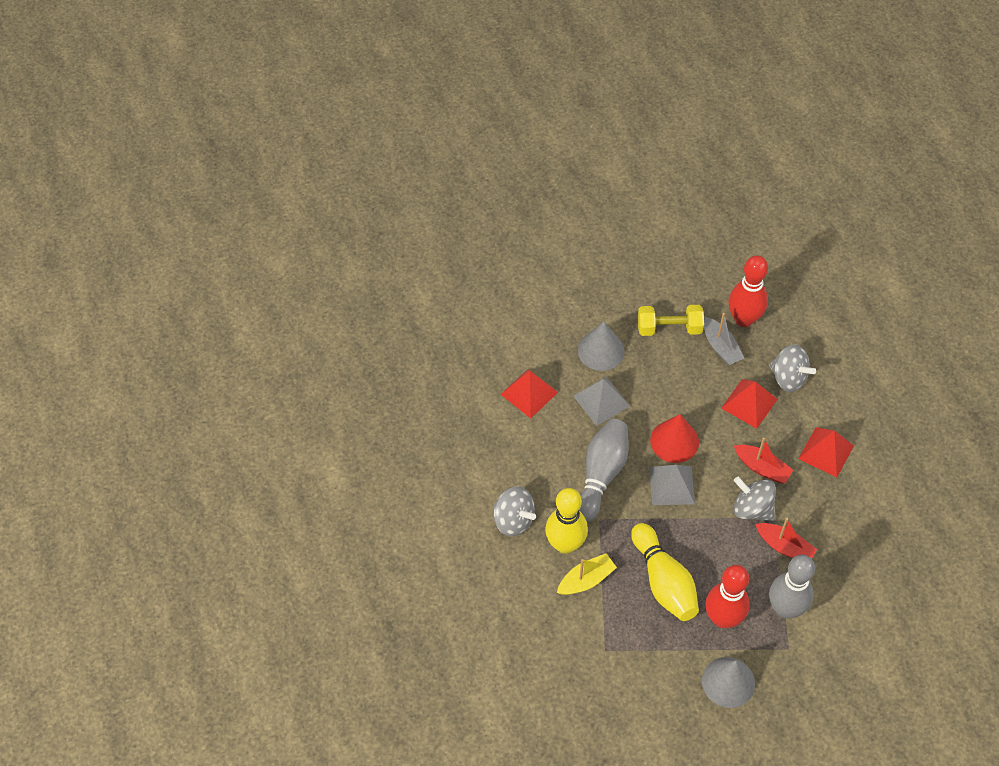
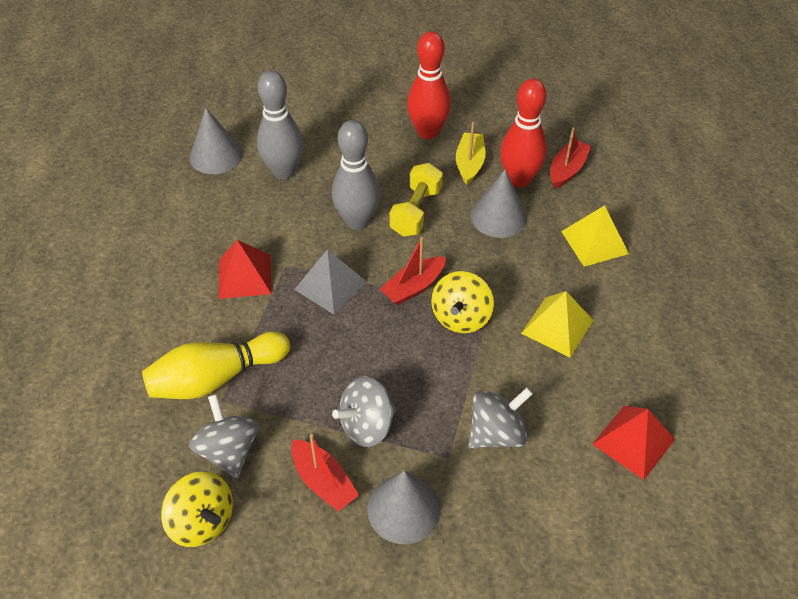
grey boat: [704,313,744,365] = 1 -> none = 0
grey cone: [578,322,625,371] [702,657,755,708] = 2 -> [189,108,243,174] [367,470,440,544] [470,170,527,238] = 3
grey pyramid: [573,377,630,426] [649,465,695,505] = 2 -> [294,249,367,314] = 1
red boat: [734,438,793,484] [755,518,817,559] = 2 -> [291,434,359,511] [380,237,446,305] [550,127,591,189] = 3
red cone: [650,414,699,463] = 1 -> none = 0
red pyramid: [500,369,558,418] [722,379,778,429] [798,427,854,478] = 3 -> [219,240,272,299] [593,406,675,480] = 2
yellow bowling pin: [545,488,588,554] [631,523,699,621] = 2 -> [142,331,290,399] = 1
yellow pyramid: none = 0 -> [521,291,594,357] [561,205,629,267] = 2
yellow spinning top: none = 0 -> [161,471,233,547] [431,271,494,333] = 2

